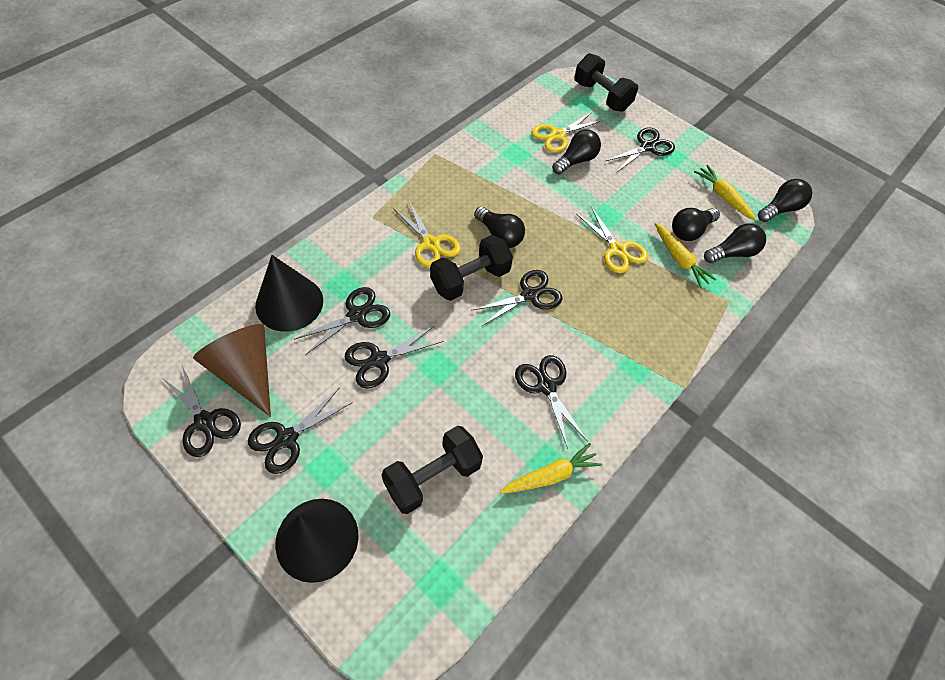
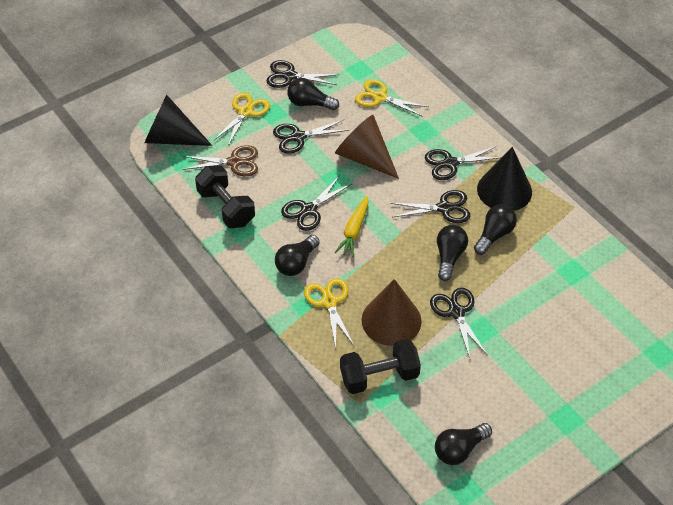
black dumbbell: [382,426,483,514] [430,235,513,301] [574,53,638,112] = 3 -> [195,165,255,228] [340,339,421,394] = 2
black scissors: [161,366,241,457] [248,387,353,474] [294,287,390,355] [345,326,444,388] [472,270,563,327] [515,355,588,449] [606,127,675,172] = 7 -> [266,60,339,88] [273,120,349,154] [281,177,352,231] [391,190,470,223] [425,146,502,180] [430,288,488,358] = 6
brown cone: [193,324,271,417] = 1 -> [335,115,399,179] [362,279,422,346] = 2
brown scissors: none = 0 -> [182,145,258,176] = 1
yellow carrot: [500,443,602,494] [655,223,717,288] [694,165,757,221] = 3 -> [335,196,368,257] = 1

